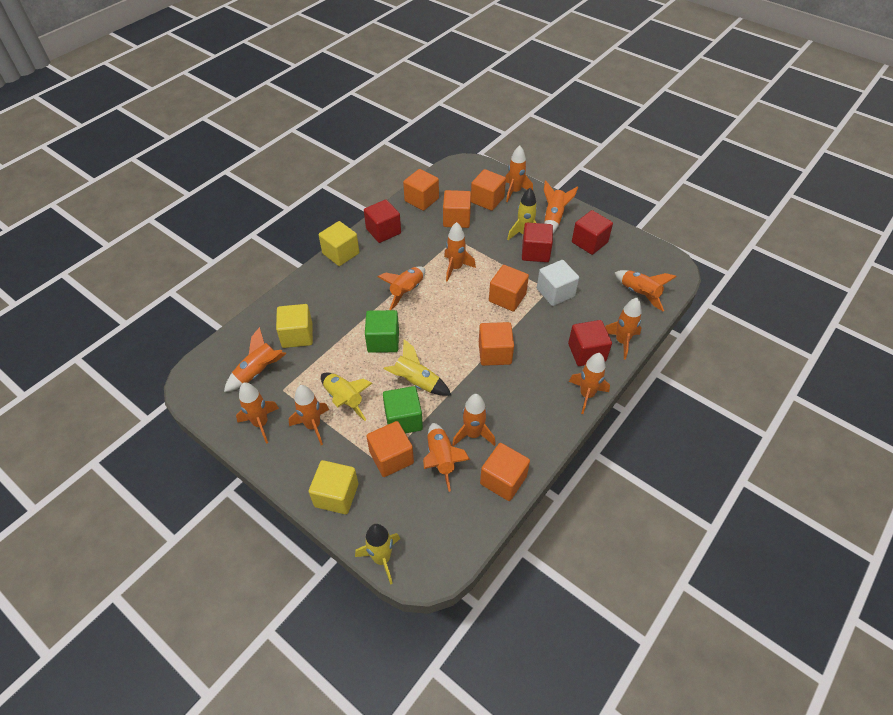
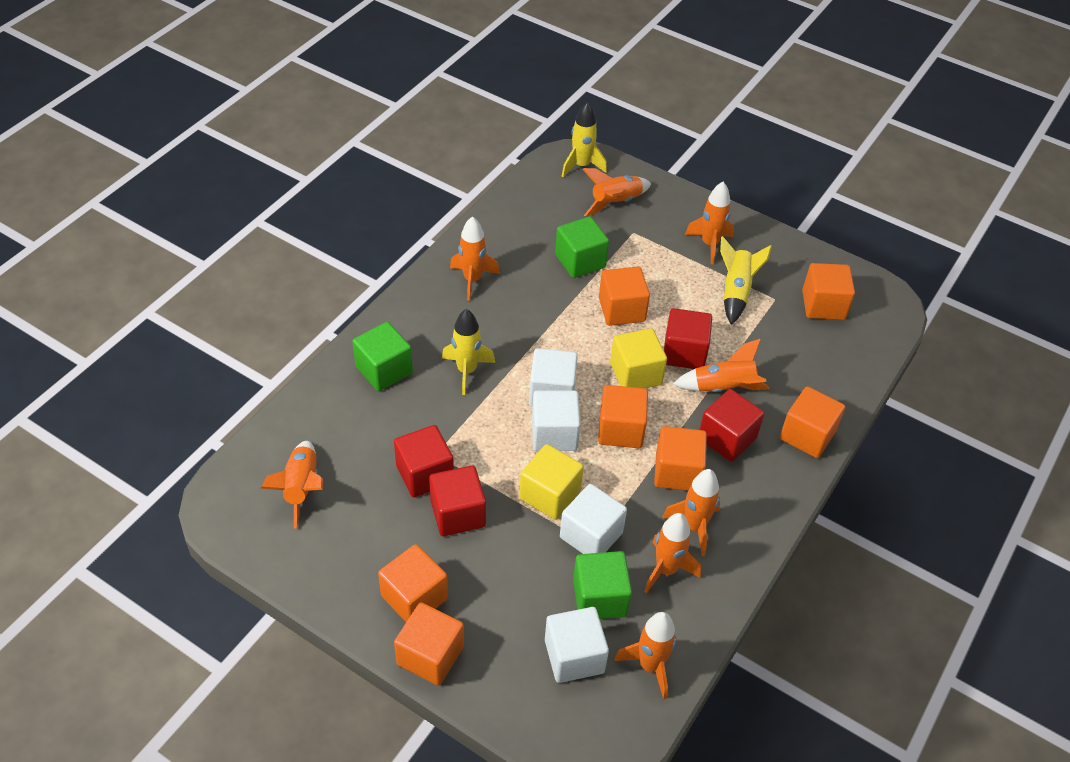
green cube: [365,310,399,353] [383,386,423,434] = 2 -> [352,322,413,391] [555,216,609,278] [573,551,632,619] = 3
orange rocket: [224,327,287,392] [236,383,279,444] [289,385,329,445] [377,266,425,310] [423,423,470,492] [444,222,476,282] [452,394,495,446] [506,145,533,202] [544,180,578,234] [569,353,610,414] [605,298,642,360] [614,270,677,311] = 12 -> [260,441,323,529] [450,216,500,301] [582,168,651,217] [614,612,676,700] [644,513,701,594] [662,469,720,556] [673,339,770,392] [685,182,734,264] = 8
white cube: [537,260,579,306] = 1 -> [529,348,578,407] [532,391,581,451] [545,607,609,683] [560,484,627,554] = 4
yellow cube: [276,304,313,348] [309,460,358,514] [319,221,359,266] = 3 -> [519,444,584,520] [610,328,667,388] = 2
yellow rocket: [321,372,373,421] [355,524,400,585] [384,339,451,396] [507,188,537,240] = 4 -> [442,309,495,395] [562,102,607,177] [720,236,772,325] = 3

